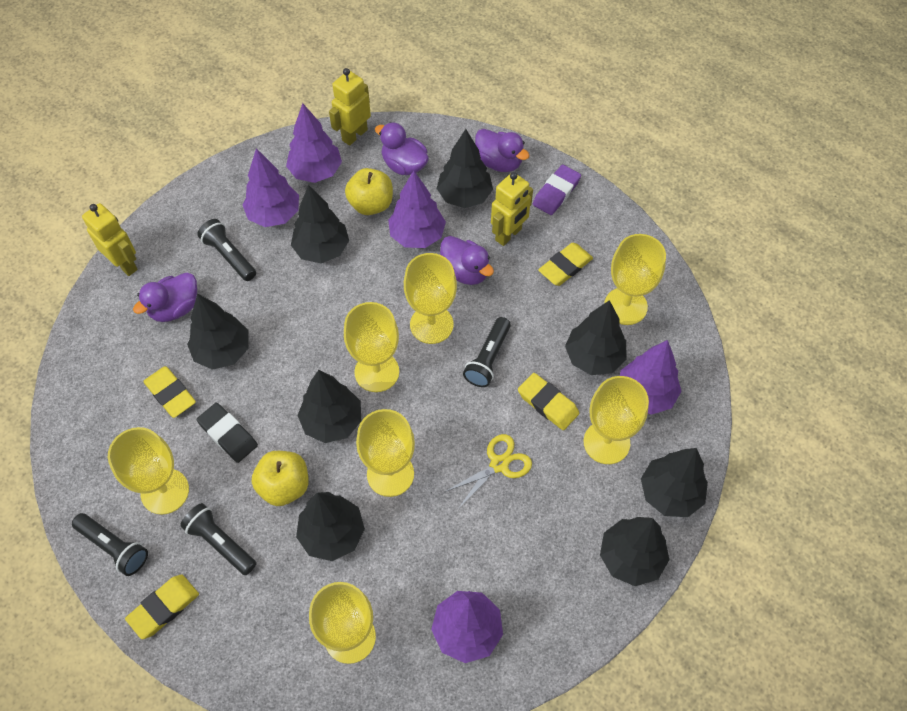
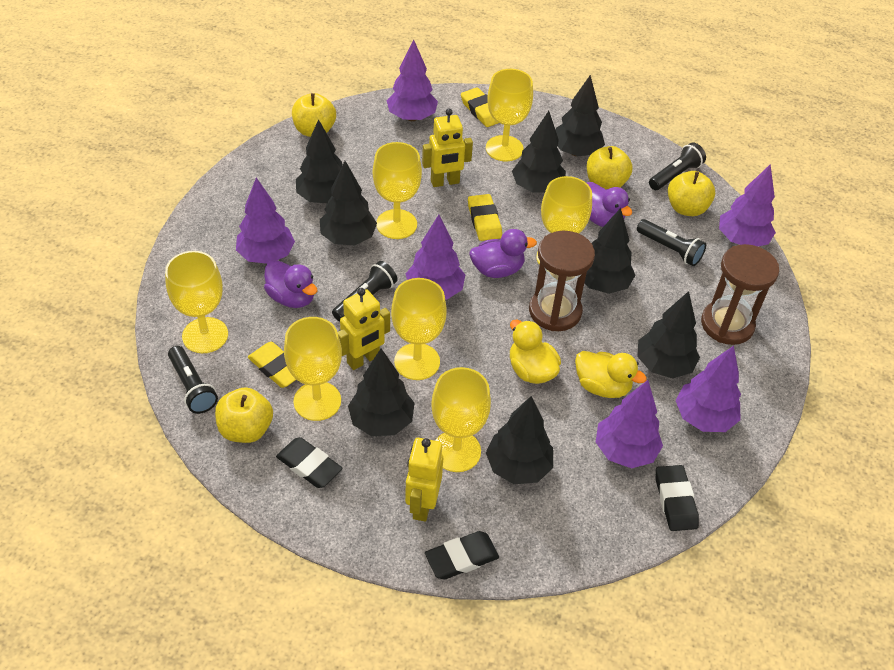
black eraser: [196,403,258,463] = 1 -> [276,437,343,488] [425,531,499,579] [656,465,699,531] = 3
brown hourglass: none = 0 -> [529,231,595,331] [701,244,779,345] = 2
purple duck: [133,273,197,322] [375,122,429,175] [440,236,494,285] [475,129,530,172] = 4 -> [264,260,317,308] [469,229,537,278] [587,182,632,227] = 3
purple eraser: [533,164,581,215] = 1 -> none = 0
purple tree: [242,148,299,227] [286,103,342,183] [388,171,446,248] [431,591,503,663] [620,340,681,415] = 5 -> [236,178,295,264] [387,39,438,121] [406,215,465,300] [596,380,663,468] [676,346,741,432] [719,164,776,246] = 6
yellow apple: [252,451,309,506] [345,168,393,215] = 2 -> [215,387,273,443] [292,93,336,137] [587,146,633,190] [668,171,715,216] = 4
yellow duck: none = 0 -> [510,319,561,384] [575,351,647,398] = 2
yellow eraser: [125,575,199,639] [143,366,196,418] [518,373,579,430] [538,243,593,286] = 4 -> [248,342,296,388] [461,87,499,127] [468,194,502,241] = 3
yellow scissors: [445,434,532,509] = 1 -> none = 0

